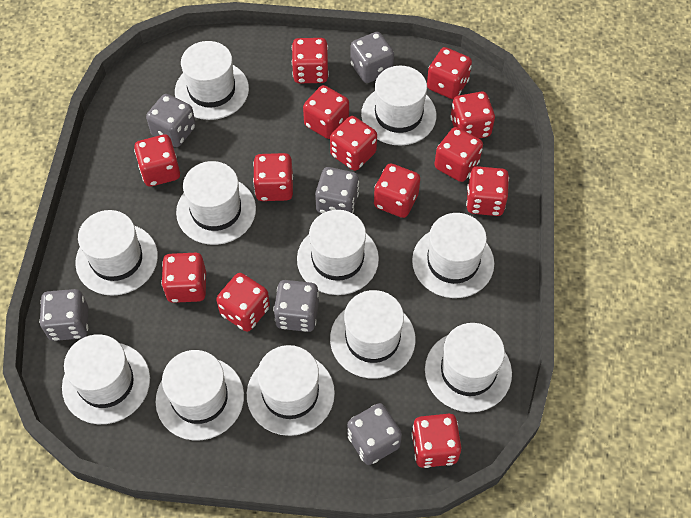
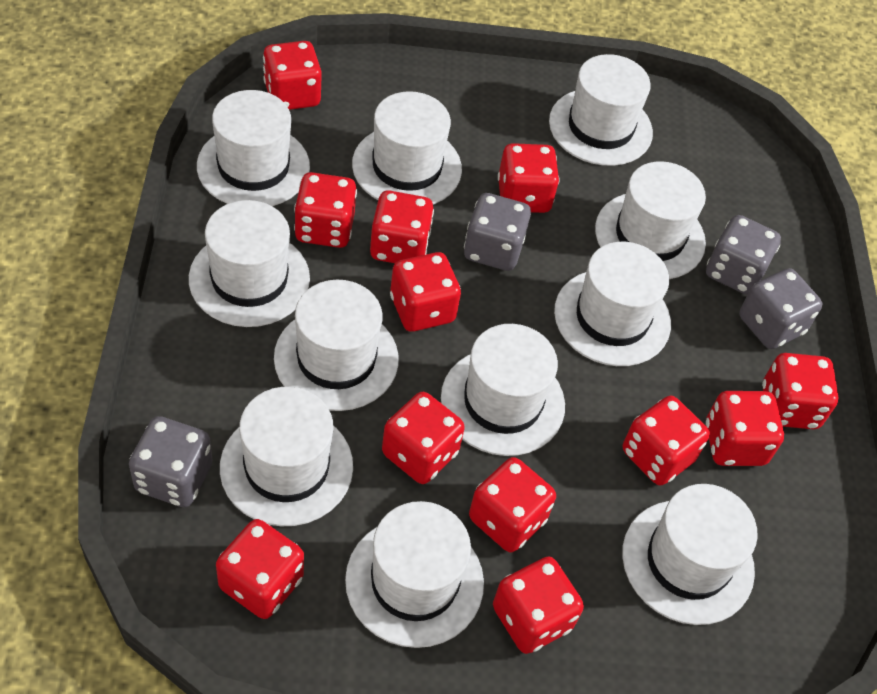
grey dice: [39,289,88,341] [146,94,196,147] [273,280,319,332] [315,167,359,214] [347,403,402,465] [350,32,394,83] = 6 -> [129,416,212,507] [464,193,531,271] [706,215,781,295] [739,268,822,349] = 4
red dice: [134,135,180,187] [161,253,206,303] [216,273,270,332] [253,153,293,201] [292,38,329,83] [303,85,349,139] [330,116,377,171] [374,163,420,218] [411,414,461,468] [427,47,472,99] [434,127,483,182] [450,92,495,138] [466,166,509,216] = 13 -> [216,519,304,619] [263,41,322,110] [294,172,357,248] [370,190,434,263] [382,392,465,484] [390,252,461,332] [469,457,556,552] [493,556,584,654] [498,143,560,213] [623,396,710,485] [706,391,784,466] [762,353,838,429] = 12

